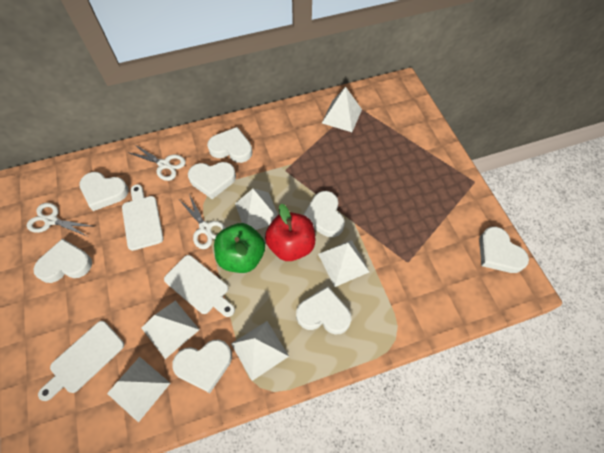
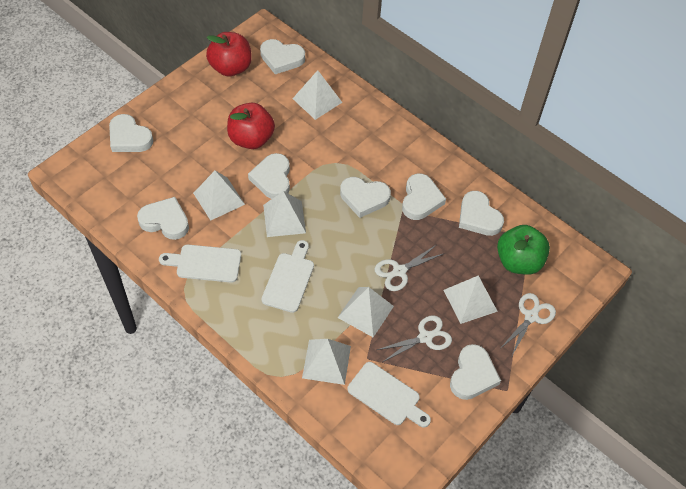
red apple: [265,204,315,261] = 1 -> [206,32,252,76] [227,103,275,149] = 2

